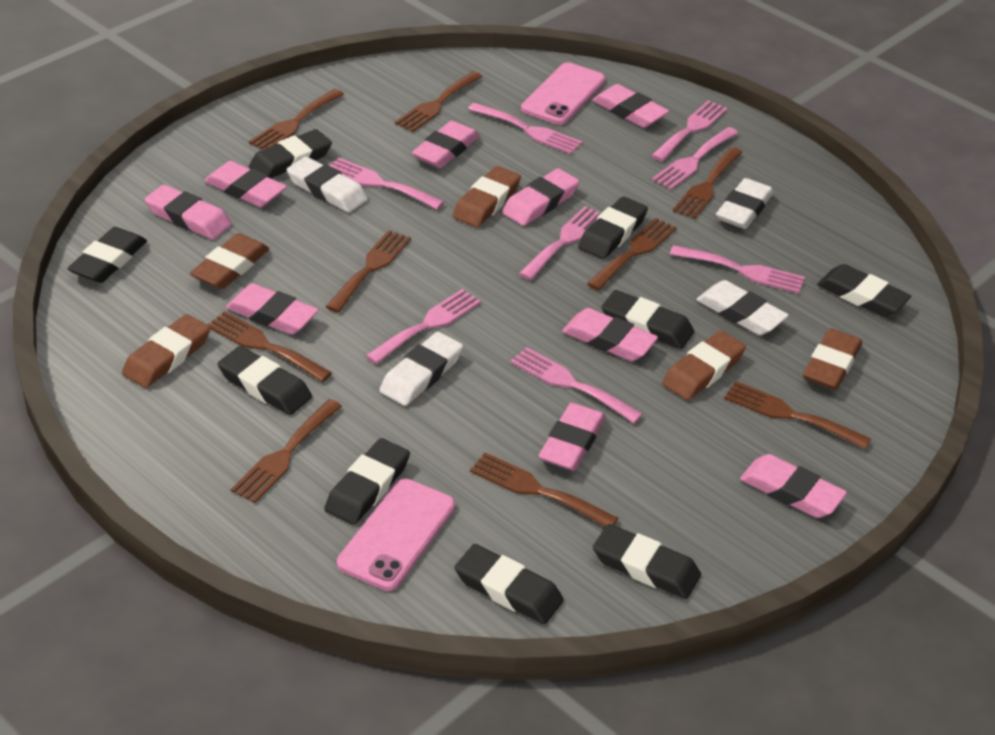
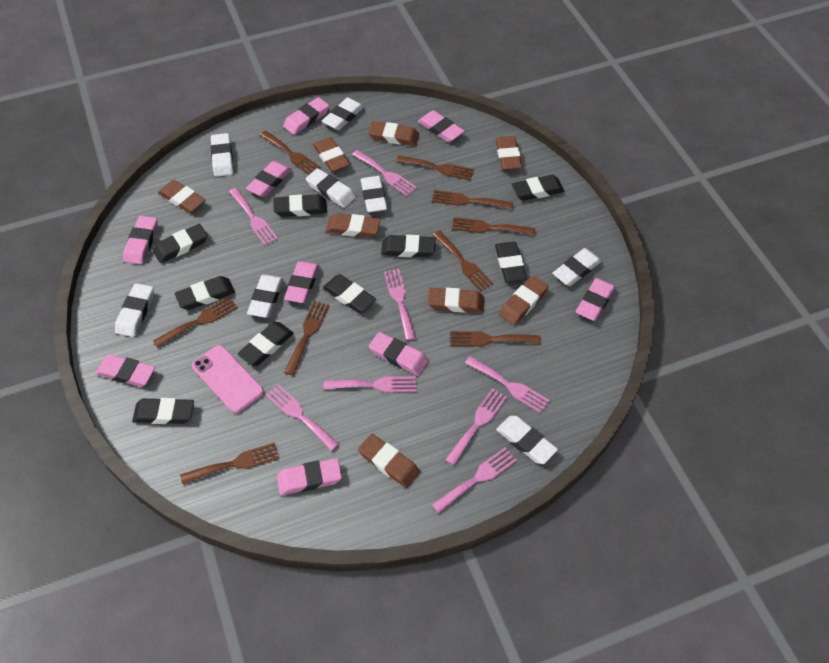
brown eraser: [122,314,210,388] [190,233,269,289] [453,166,521,227] [662,331,746,400] [803,328,862,390] = 5 -> [158,180,206,213] [313,137,350,172] [326,213,380,238] [358,434,420,488] [368,121,419,146] [428,288,484,313] [495,136,522,170] [499,276,549,325] = 8
pink phone: [337,479,455,591] [521,62,606,125] = 2 -> [192,345,264,413] = 1
white eraser: [287,156,368,213] [380,332,463,406] [696,280,789,335] [716,178,774,229] = 4 -> [115,283,154,337] [211,133,233,177] [247,275,283,318] [306,168,356,208] [322,97,365,130] [361,176,387,213] [496,416,558,464] [553,248,602,286] = 8

